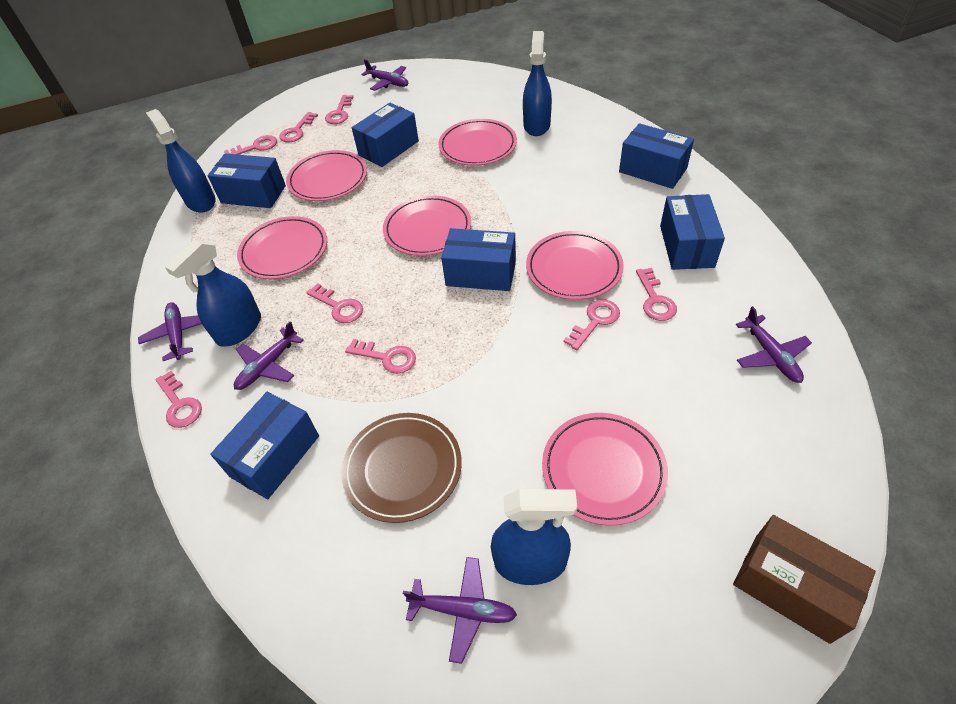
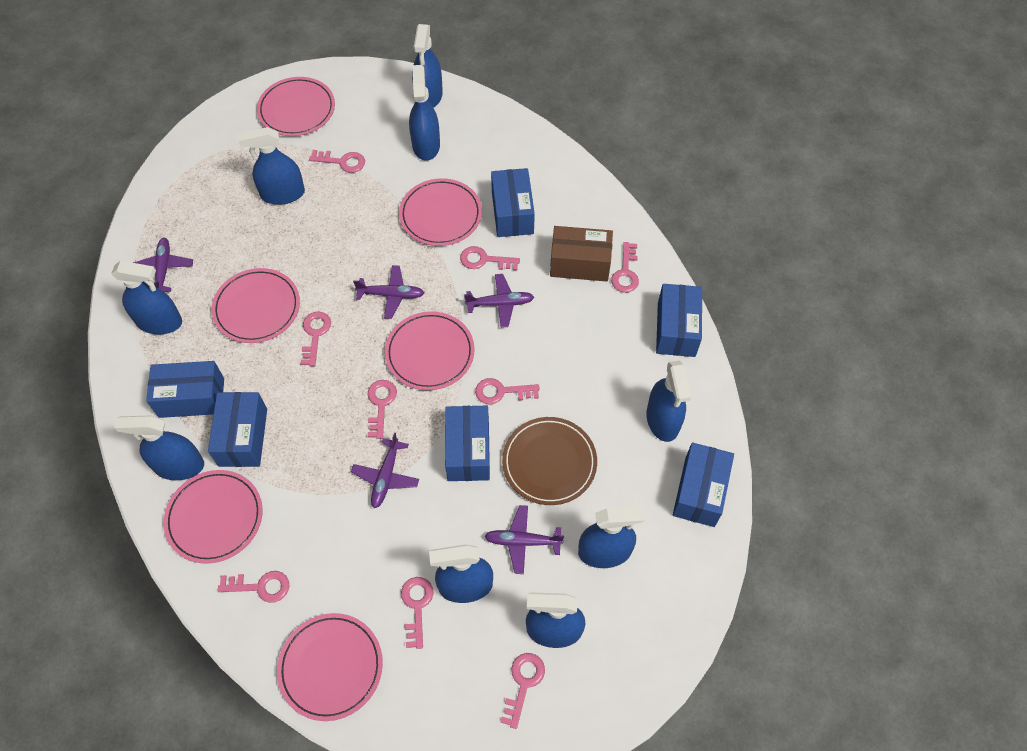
blue spray bottle: [146,109,216,213] [165,240,261,347] [491,489,577,585] [523,31,552,136] = 4 -> [111,261,182,335] [115,415,204,480] [238,127,305,205] [409,65,440,161] [412,24,443,108] [429,545,493,603] [526,592,586,648] [578,506,646,568] [646,361,691,442] = 9
pink key: [155,371,202,428] [224,135,277,155] [279,112,318,142] [306,283,363,323] [325,95,353,124] [345,339,416,374] [563,299,620,350] [636,268,677,321] = 8 -> [218,571,289,603] [301,312,331,366] [309,150,365,173] [368,380,397,439] [401,577,433,649] [460,246,520,271] [475,378,540,404] [501,653,545,729] [611,242,639,293] = 9

